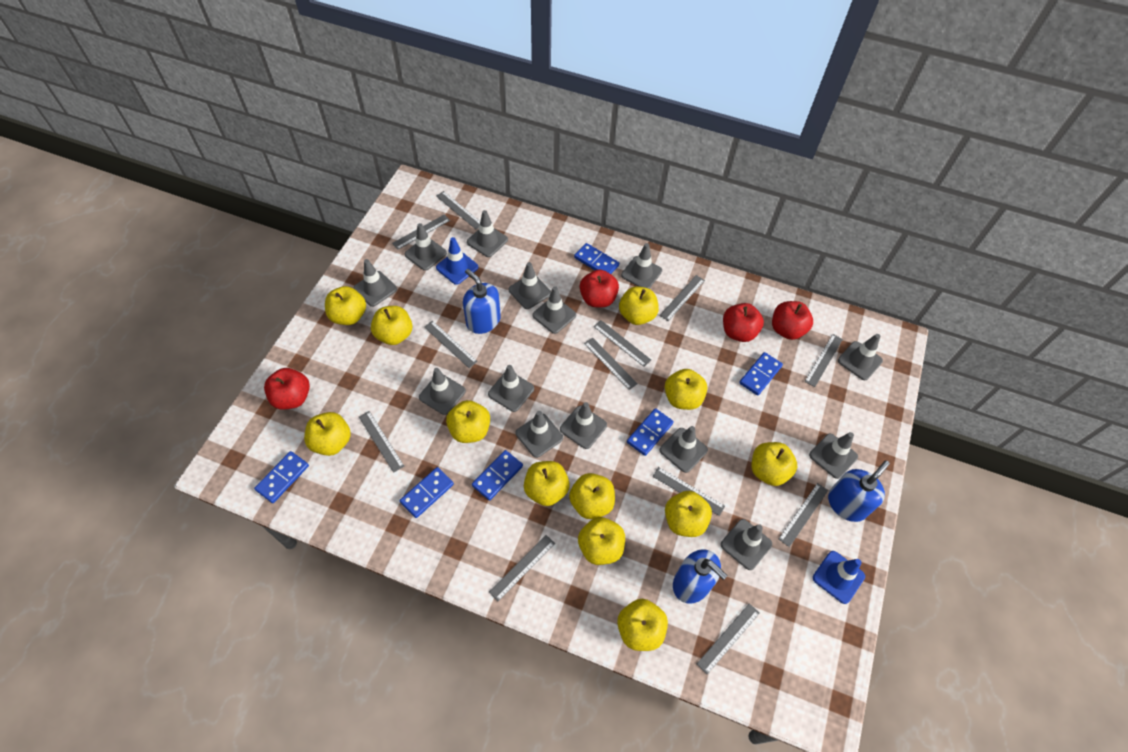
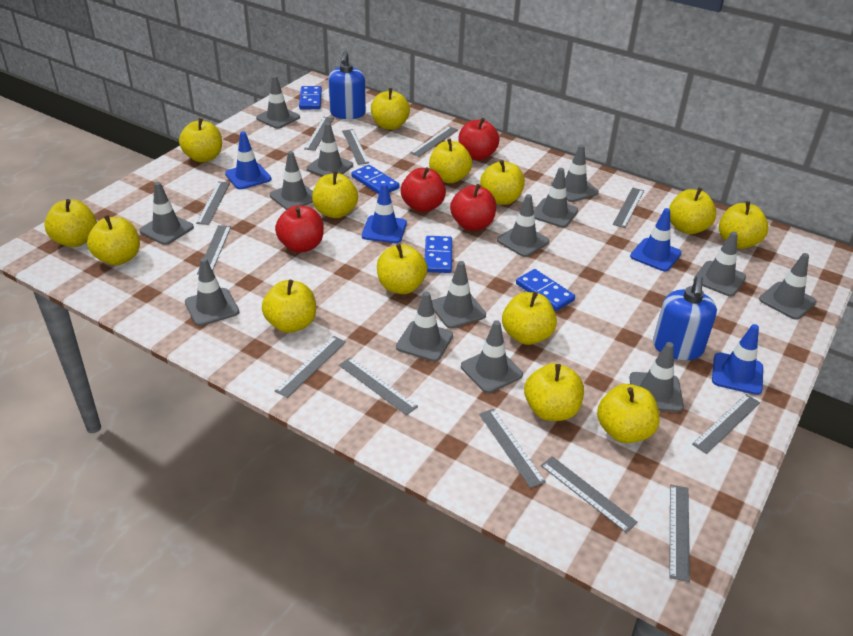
blue domino: [254,451,309,503] [400,467,454,518] [472,450,523,501] [574,243,619,274] [627,408,674,456] [739,352,783,396] = 6 -> [299,86,322,109] [351,165,400,194] [425,236,452,273] [516,269,575,311] = 4
blue soap dispenser: [463,269,501,334] [673,549,727,604] [828,461,890,522] = 3 -> [328,51,366,119] [653,276,717,360] = 2
blue traffic cone: [436,237,479,285] [813,551,865,604] = 2 -> [225,131,271,189] [362,183,407,243] [630,208,681,271] [712,324,763,395] = 4
yellow apple: [304,412,351,456] [325,286,366,325] [371,306,413,345] [446,400,490,443] [524,461,570,506] [569,473,615,519] [578,517,625,565] [617,599,668,651] [619,286,659,325] [665,369,707,410] [665,491,712,537] [752,442,797,486] = 12 -> [44,199,97,247] [87,215,140,265] [179,118,222,162] [262,280,316,333] [312,171,358,218] [371,88,410,130] [377,244,428,294] [429,139,472,183] [480,160,525,205] [502,292,557,345] [524,363,584,421] [597,384,660,443] [669,188,716,234] [719,201,768,249] = 14

